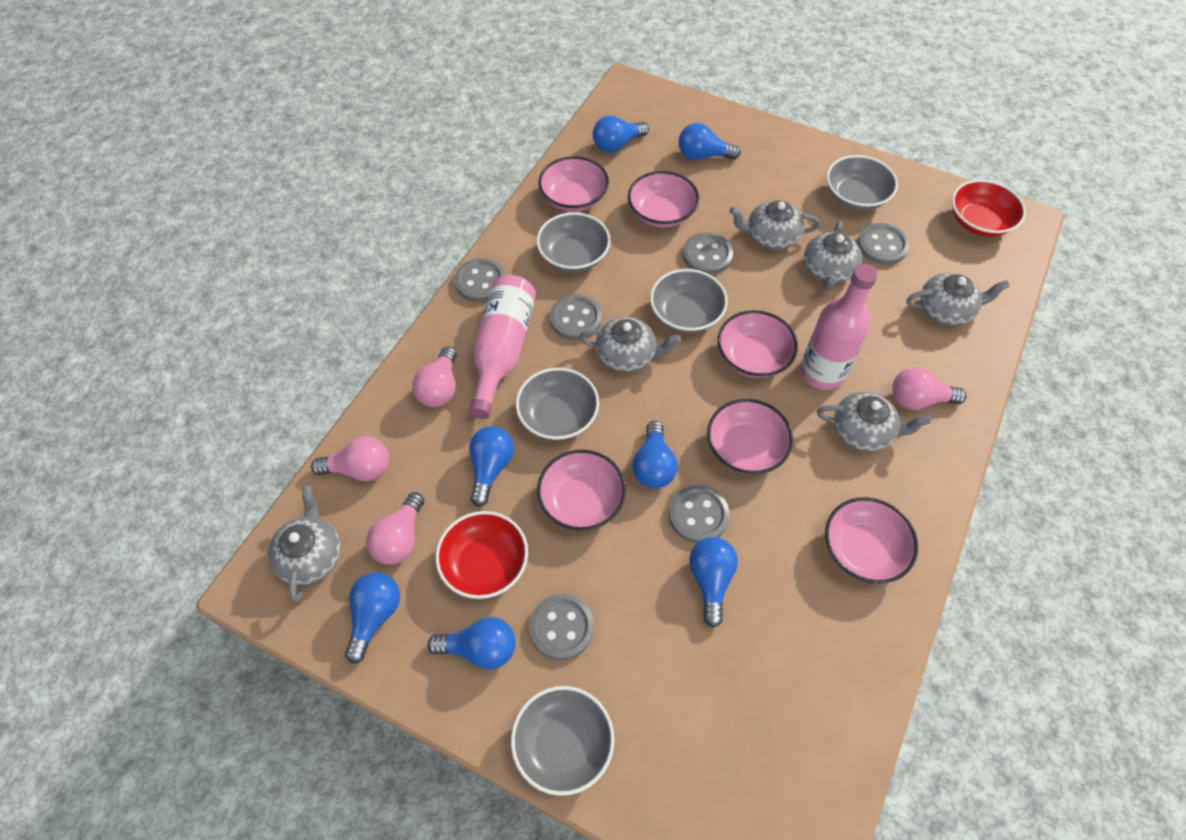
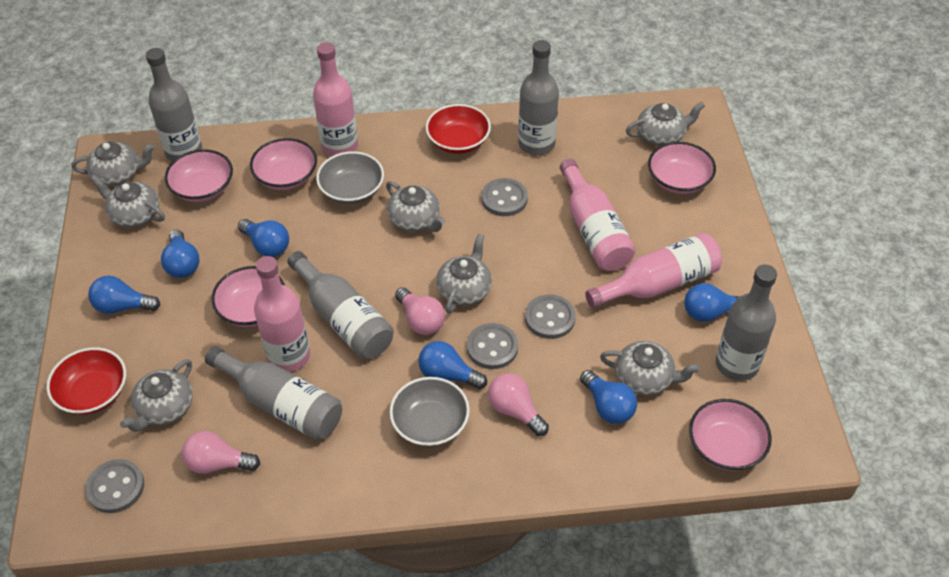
blue light bulb: [345,572,400,663] [427,617,516,670] [469,426,514,507] [593,116,649,153] [632,421,678,488] [679,123,740,160] [689,537,738,628] = 7 -> [88,276,160,314] [161,229,199,278] [238,219,289,257] [418,341,487,389] [580,370,637,424] [684,283,741,322] = 6
grey bottle: none = 0 -> [146,48,202,161] [205,346,342,440] [287,251,394,359] [518,40,559,155] [716,264,777,381] = 5
grey bowl: [511,686,614,796] [516,368,599,440] [537,212,611,272] [650,269,728,333] [826,155,898,210] = 5 -> [316,151,384,204] [389,377,470,447] = 2
grey button: [455,258,505,302] [529,594,594,660] [550,294,602,340] [669,485,730,543] [683,232,733,275] [857,223,910,265] = 6 -> [85,459,144,513] [467,323,518,369] [481,178,528,216] [525,294,576,339] = 4
grey teapot: [268,485,341,603] [579,317,681,372] [729,200,820,250] [804,221,862,290] [817,392,931,452] [906,273,1010,326] = 6 -> [71,142,155,186] [91,175,165,228] [120,359,193,432] [386,181,445,232] [436,234,492,314] [600,341,700,395] [626,102,705,146] = 7
pink bottle: [469,275,536,419] [800,264,878,390] = 2 -> [254,256,310,372] [313,42,358,156] [560,159,636,271] [585,233,722,308] = 4
pink bowl: [537,450,626,531] [539,156,609,212] [628,171,699,228] [707,399,793,474] [718,310,798,378] [825,497,918,584] = 6 -> [165,149,233,202] [212,266,285,327] [250,138,317,190] [648,142,716,194] [689,399,772,471] = 5
pink light bulb: [311,436,389,481] [366,492,424,565] [412,347,457,407] [892,367,966,410] = 4 -> [182,431,260,474] [395,287,445,335] [488,373,549,436] = 3

